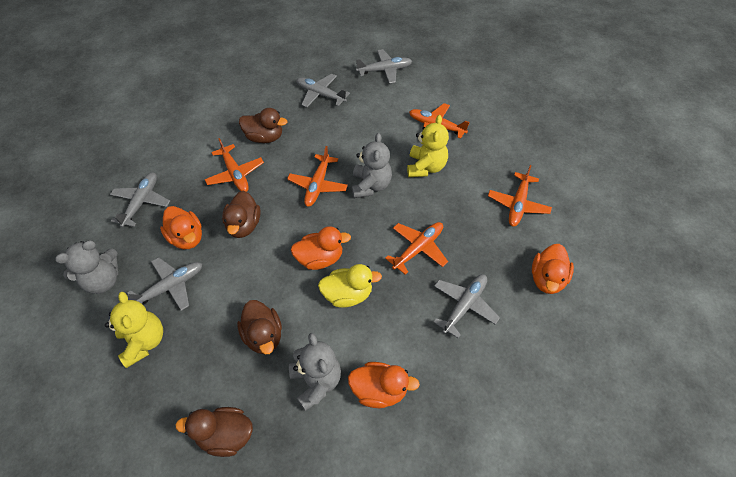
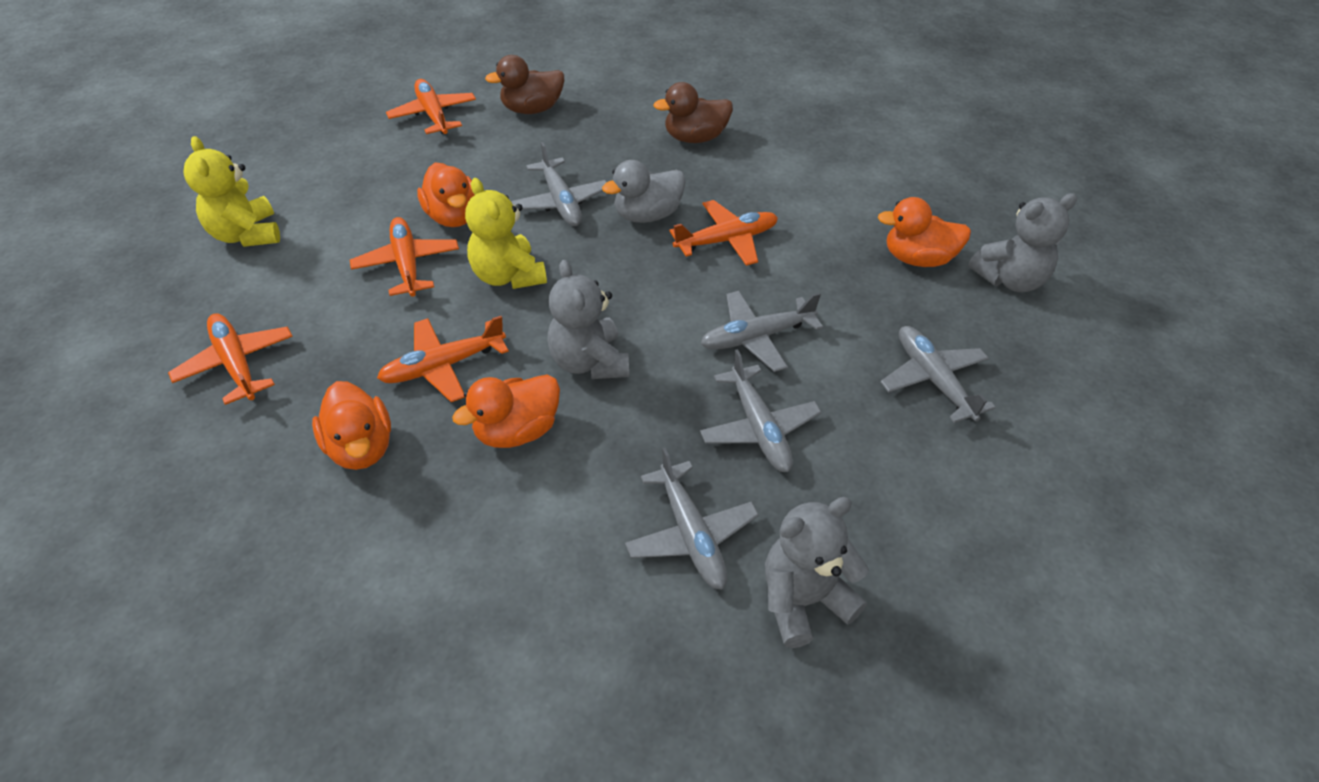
brown duck: [175,407,253,457] [222,191,261,238] [237,300,282,354] [239,108,287,143] = 4 -> [485,55,564,114] [654,82,733,143] = 2
grey duck: none = 0 -> [602,160,686,223] = 1
yellow duck: [318,264,382,308] = 1 -> none = 0

